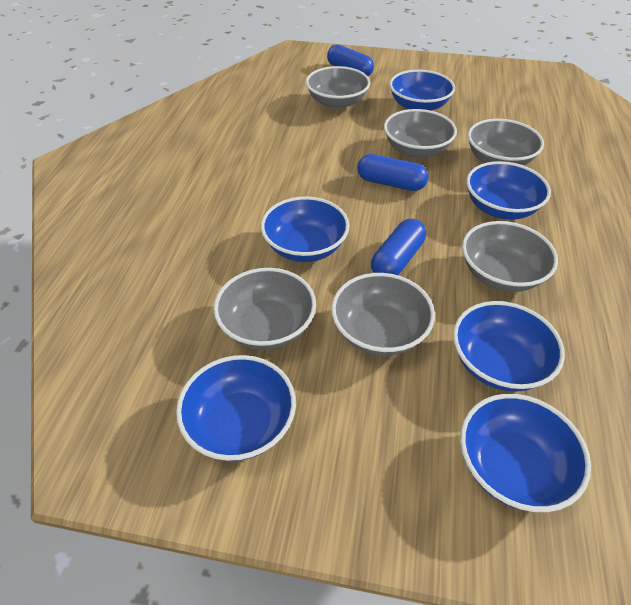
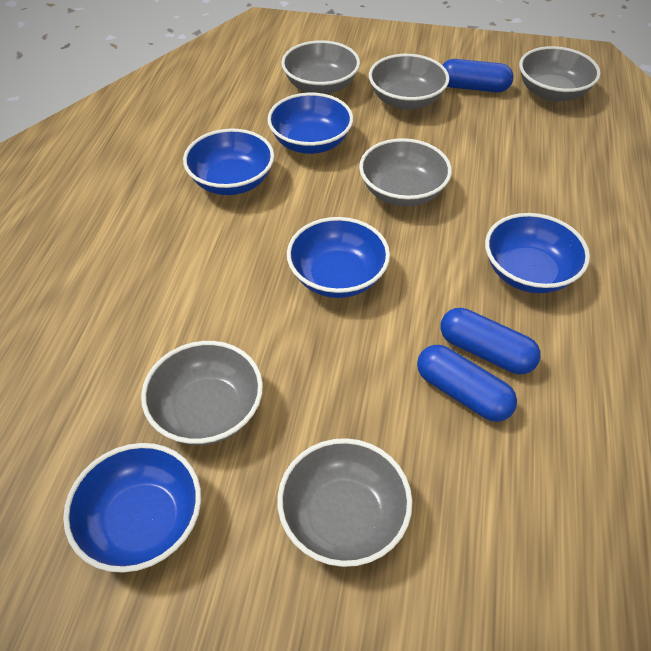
blue bowl: [176,355,296,461] [261,196,349,262] [389,70,455,111] [453,301,565,392] [460,394,591,512] [466,161,551,220] = 6 -> [63,443,201,573] [183,129,274,195] [267,93,353,154] [287,217,390,298] [485,213,590,293] = 5

